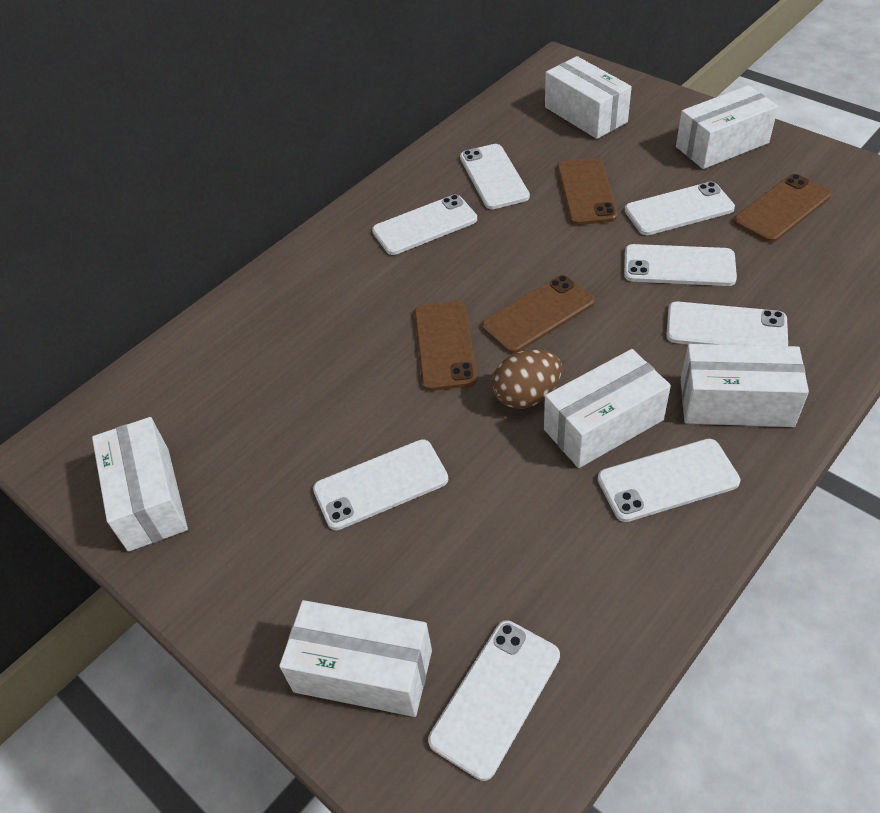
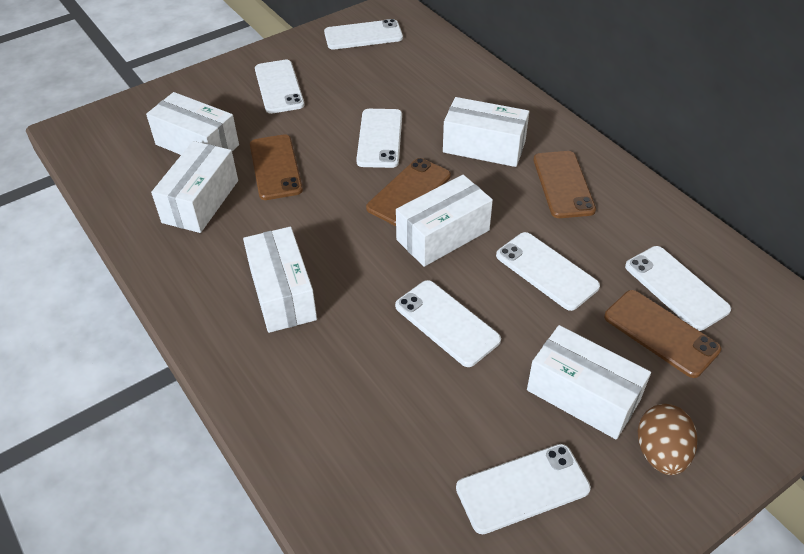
white phone: [313,439,448,530] [372,195,477,255] [428,620,560,781] [460,144,530,209] [598,439,740,522] [624,244,737,286] [625,182,735,235] [666,302,788,346] = 8 -> [255,60,305,114] [324,19,403,50] [356,109,402,168] [395,280,501,367] [456,444,591,534] [496,232,600,311] [625,246,731,331] = 7

